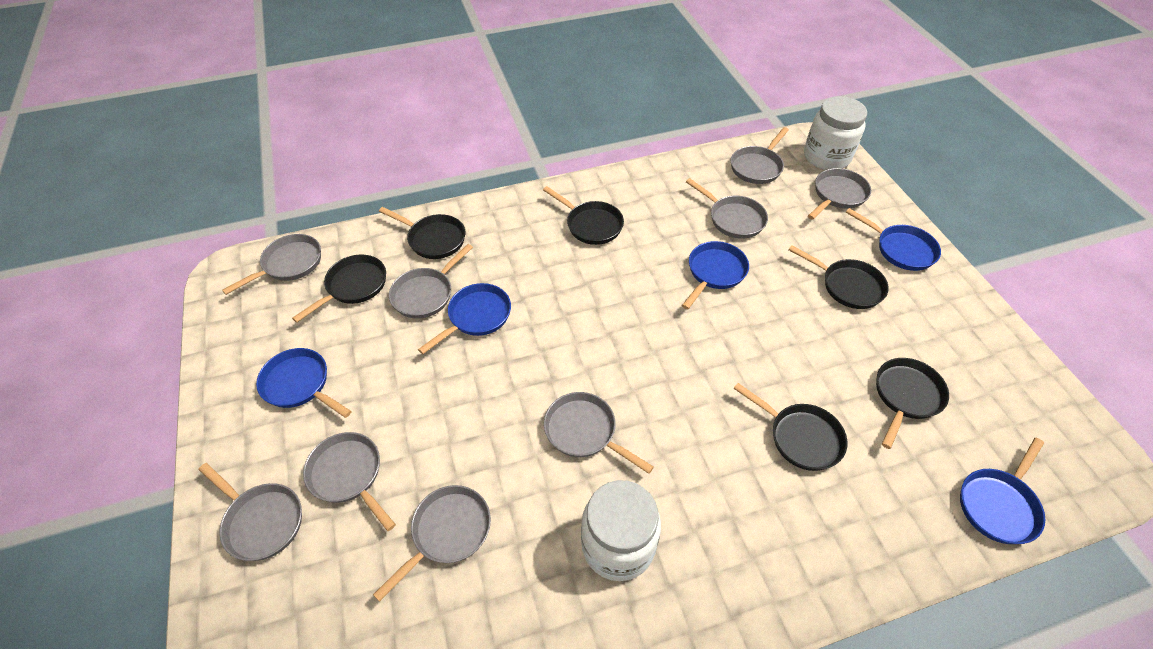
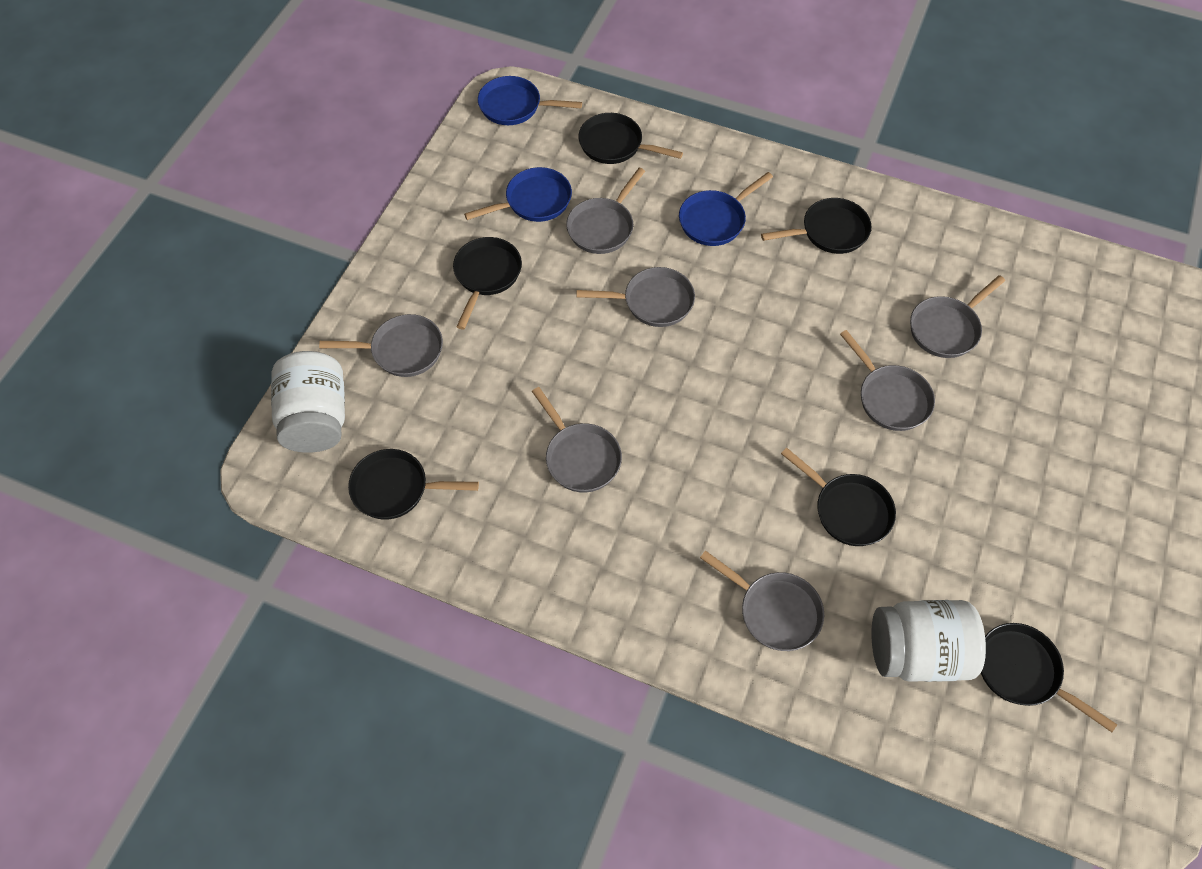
blue pan: [256,348,351,418] [418,283,511,354] [682,241,749,309] [846,208,941,271] [960,438,1045,544] = 5 -> [464,167,572,222] [478,76,582,125] [679,172,773,246] = 3
grey pan: [199,463,302,561] [222,234,321,295] [303,432,396,531] [373,485,491,602] [389,244,473,319] [544,392,654,474] [686,178,768,239] [731,127,789,184] [808,168,871,220] = 9 -> [319,314,443,377] [532,387,622,493] [566,168,645,254] [577,267,695,327] [700,550,824,651] [840,330,935,431] [910,275,1005,358] = 7

